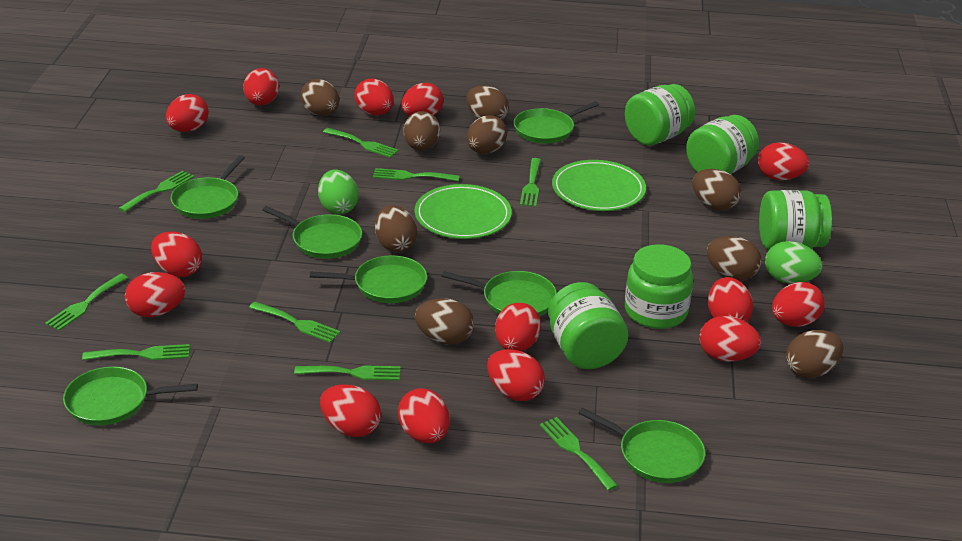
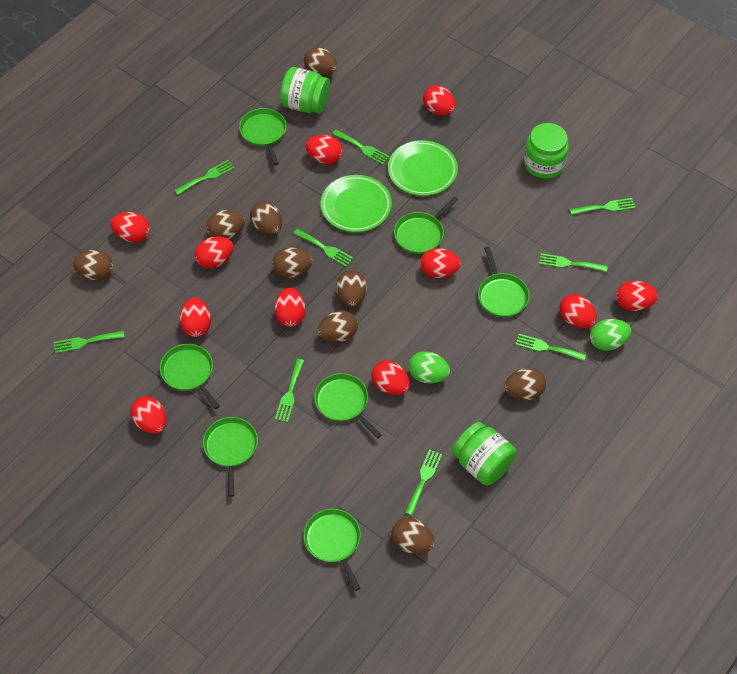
green jar: [548,282,628,369] [625,84,695,146] [625,244,693,329] [686,115,759,174] [759,190,832,250] = 5 -> [280,67,330,113] [452,422,517,486] [524,123,569,179] = 3
red egg: [125,272,185,317] [151,232,202,277] [166,94,209,132] [243,68,279,105] [320,384,381,437] [354,78,394,115] [398,388,450,443] [401,83,443,116] [487,349,545,401] [495,303,541,351] [699,316,761,362] [708,277,753,322] [758,142,809,180] [772,282,825,327] = 14 -> [110,212,150,242] [131,396,166,434] [180,298,211,337] [195,236,233,268] [275,288,305,327] [305,135,343,164] [371,360,410,395] [420,248,461,278] [423,85,456,116] [560,294,597,328] [616,281,658,311] = 11

